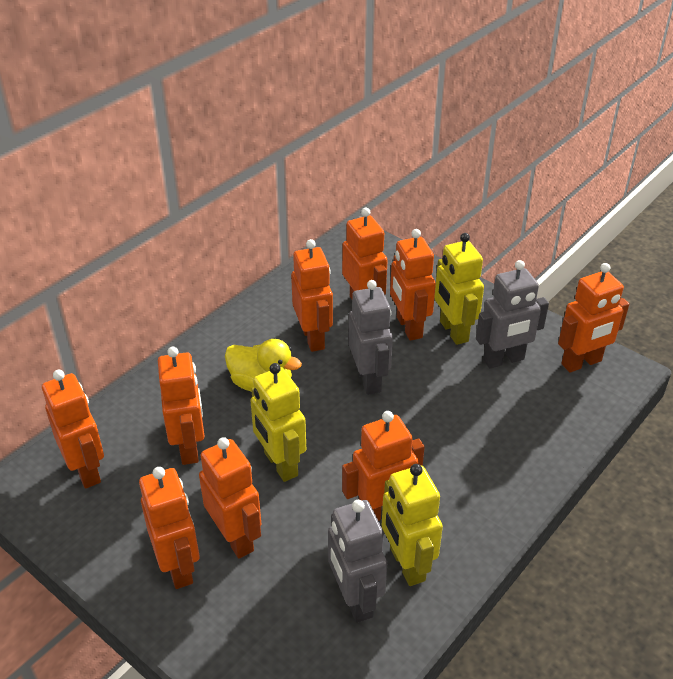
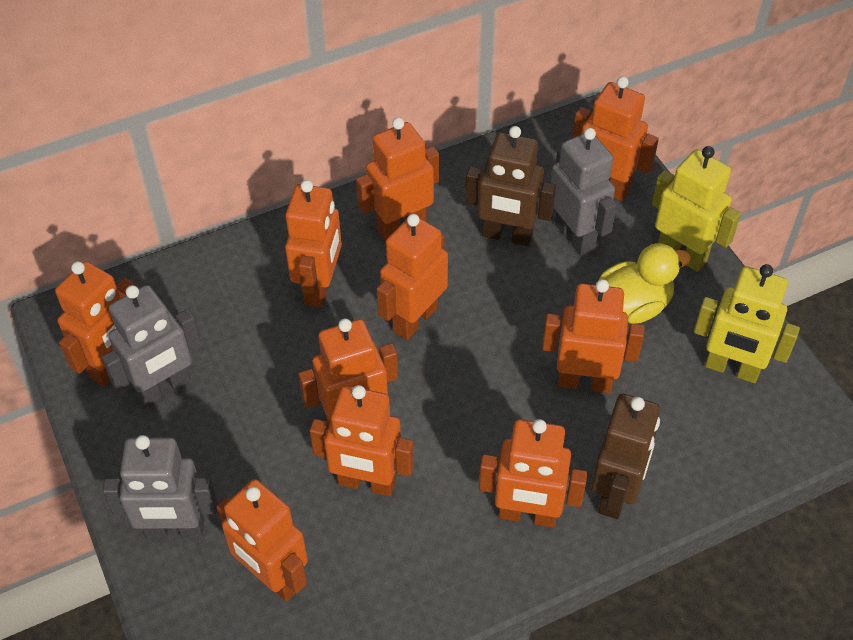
brown robot: none = 0 -> [465,126,556,246] [591,394,660,519] = 2
orange robot: [42,370,104,489] [139,467,200,589] [158,347,204,465] [199,437,261,559] [291,239,333,352] [342,208,388,299] [342,411,425,521] [390,229,436,341] [558,263,629,373] = 9 -> [55,261,135,387] [216,479,308,601] [285,180,342,308] [298,318,398,426] [310,385,414,496] [356,117,439,241] [377,214,448,340] [479,419,587,527] [542,279,645,393] [572,76,659,201] = 10
yellow robot: [250,363,306,482] [382,464,443,586] [434,233,484,345] = 3 -> [652,146,741,272] [694,264,800,383] = 2

